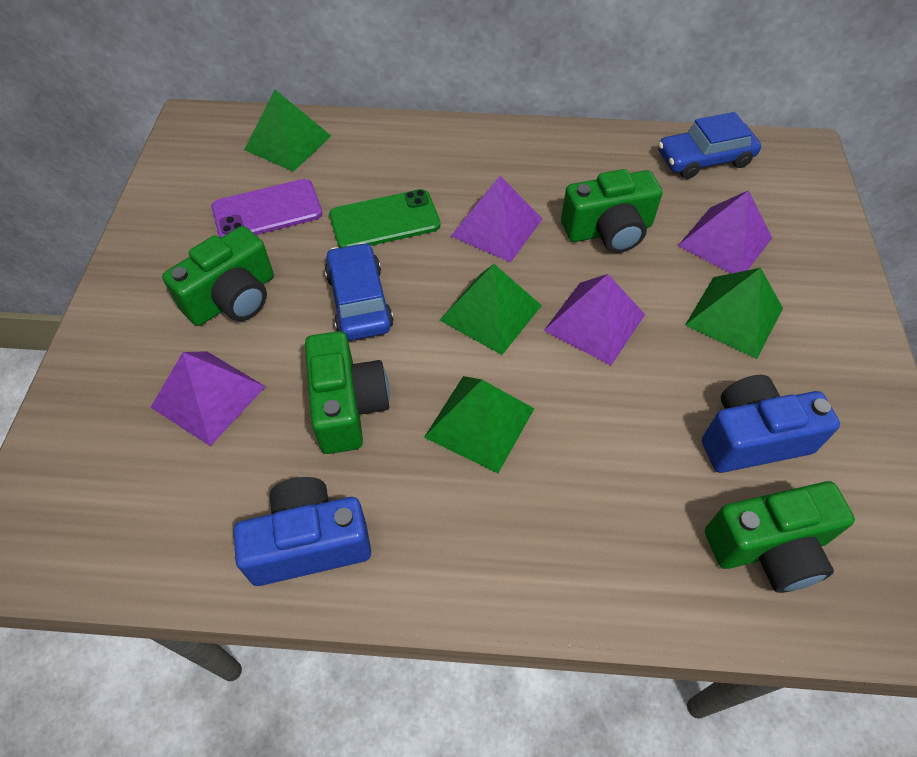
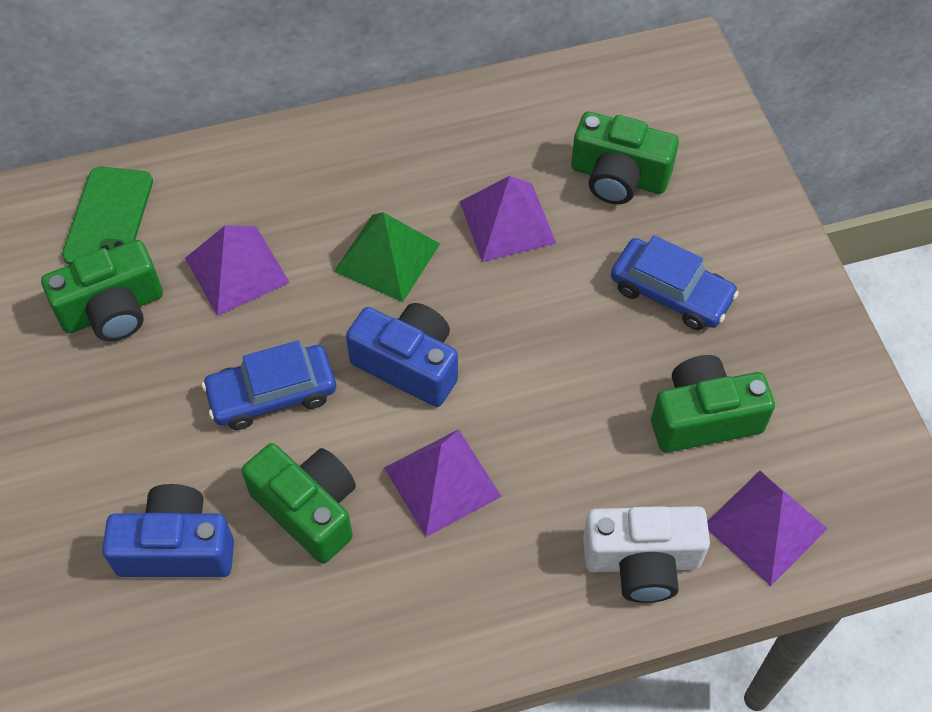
green pyramid: [244,90,331,172] [424,376,535,473] [440,264,542,355] [685,268,783,359] = 4 -> [334,212,440,302] = 1
purple phone: [212,179,322,238] = 1 -> none = 0
white camera: none = 0 -> [583,506,710,603] = 1

